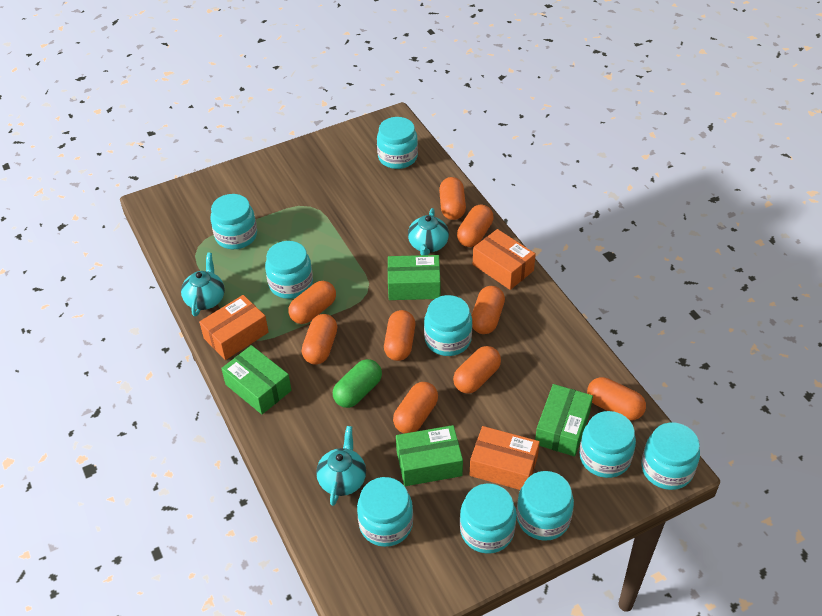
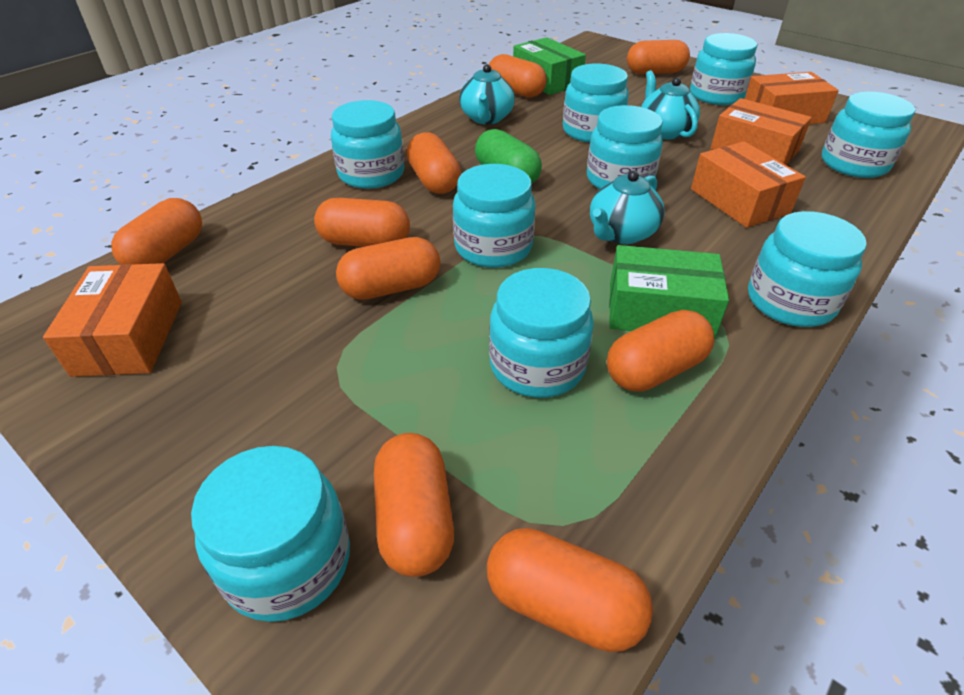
green box: [221,345,291,414] [388,255,440,300] [396,425,463,486] [535,384,593,457] = 4 -> [513,37,586,95] [609,245,729,339] = 2
orange box: [199,295,269,360] [470,426,540,490] [473,229,536,290] = 3 -> [43,263,182,377] [691,142,806,228] [710,98,812,165] [745,72,839,124] = 4

